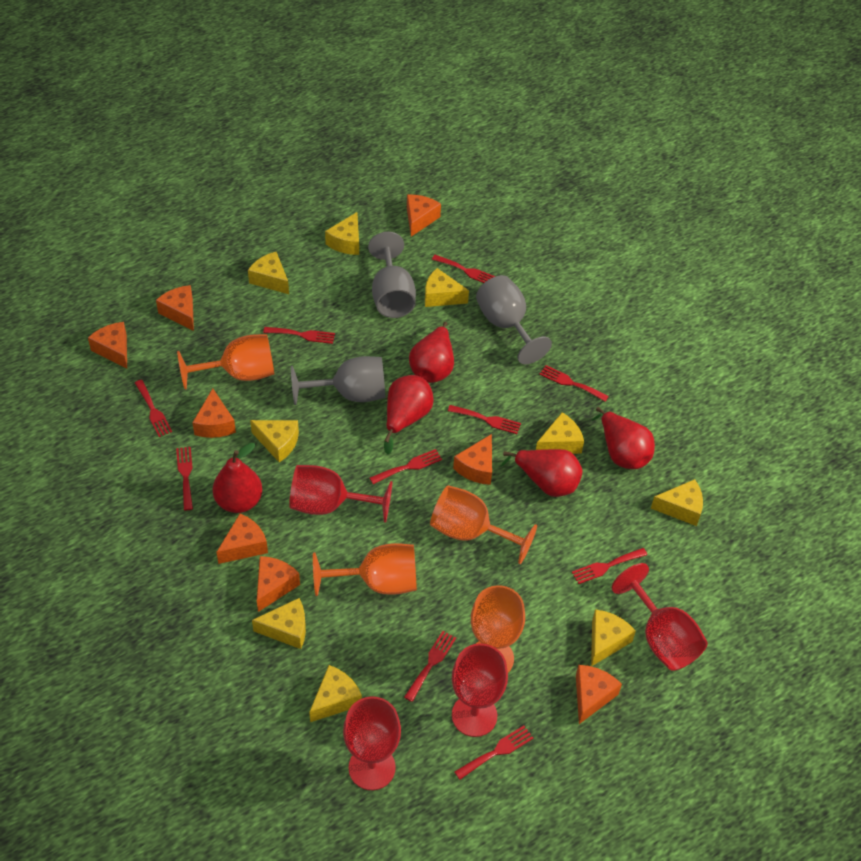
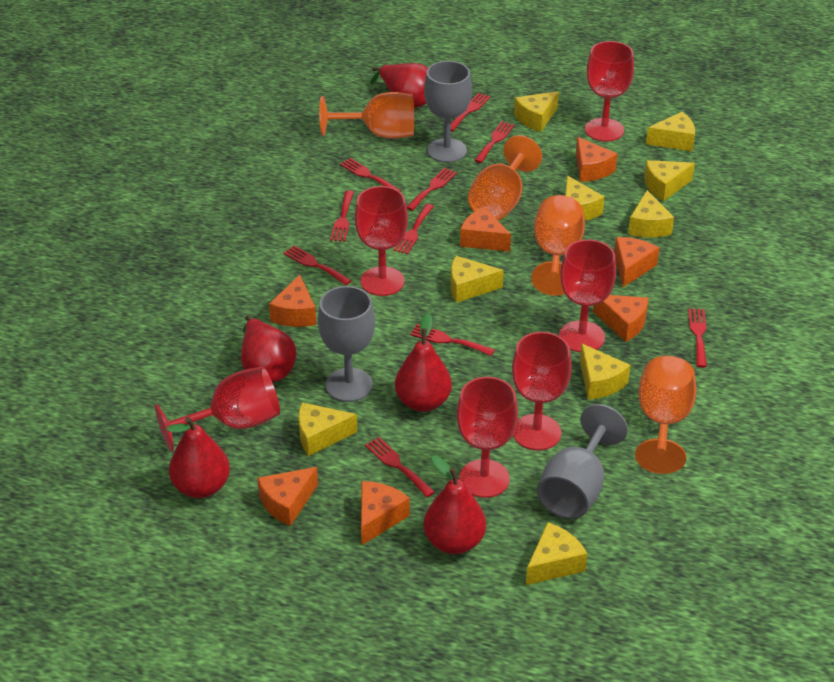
orange cheese: [88,322,127,368] [156,285,194,331] [192,388,236,438] [216,513,268,564] [257,556,300,612] [407,195,441,237] [453,434,492,485] [576,665,622,724] = 8 -> [257,467,318,526] [269,275,316,327] [361,481,410,545] [460,207,511,252] [576,137,617,182] [593,295,649,342] [614,237,659,287] = 7
red goblet: [289,465,393,523] [343,696,401,790] [452,643,508,737] [612,563,708,671] = 4 -> [155,367,280,452] [355,186,408,296] [457,377,518,498] [512,332,572,450] [559,239,616,353] [585,41,634,142] = 6

